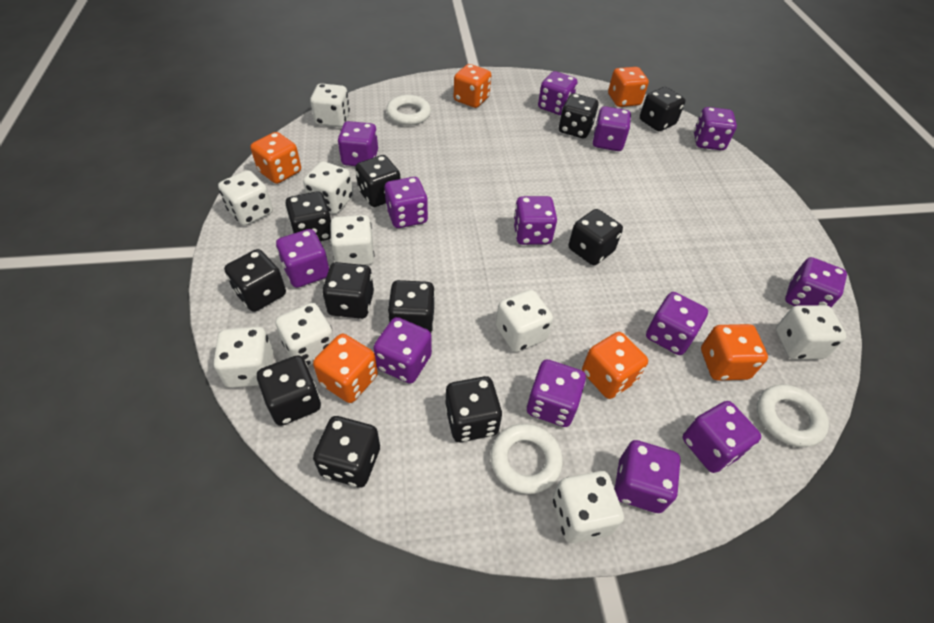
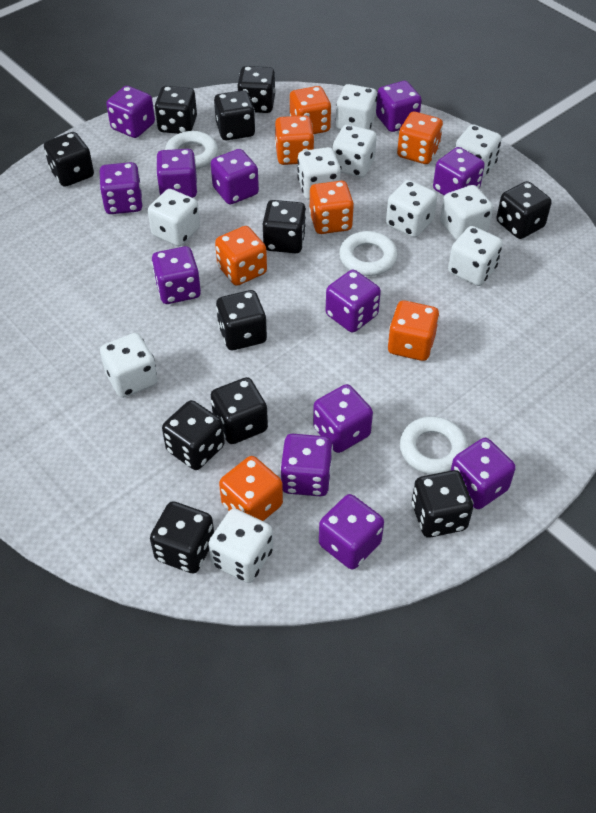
orange dice: [251,132,301,184] [313,334,378,403] [454,64,491,108] [582,332,648,399] [608,67,649,107] [701,324,768,381] = 6 -> [215,226,267,286] [219,456,283,521] [275,115,314,165] [290,86,331,134] [309,181,354,234] [388,300,439,361] [397,112,443,164] = 7
purple dice: [276,229,329,288] [338,121,378,166] [373,317,432,384] [385,177,428,228] [513,196,557,245] [527,360,586,427] [538,71,578,115] [593,106,631,151] [615,440,681,513] [646,292,708,355] [683,401,761,473] [694,107,737,150] [785,257,847,307] = 13 -> [100,162,143,214] [106,86,155,138] [152,246,201,304] [156,149,198,198] [211,149,259,204] [280,434,333,496] [313,384,373,453] [319,494,384,569] [326,270,381,332] [376,81,422,132] [433,147,485,196] [451,438,516,509] = 12
white dice: [214,327,273,388] [218,170,273,226] [276,303,334,366] [303,161,353,214] [310,83,350,127] [330,215,374,265] [496,290,553,352] [553,471,624,543] [776,305,847,360] = 9 -> [100,333,158,398] [148,189,200,246] [208,509,273,583] [297,147,341,200] [333,125,377,178] [335,84,377,130] [386,180,437,238] [440,185,493,240] [448,226,503,286] [455,124,502,179] = 10

